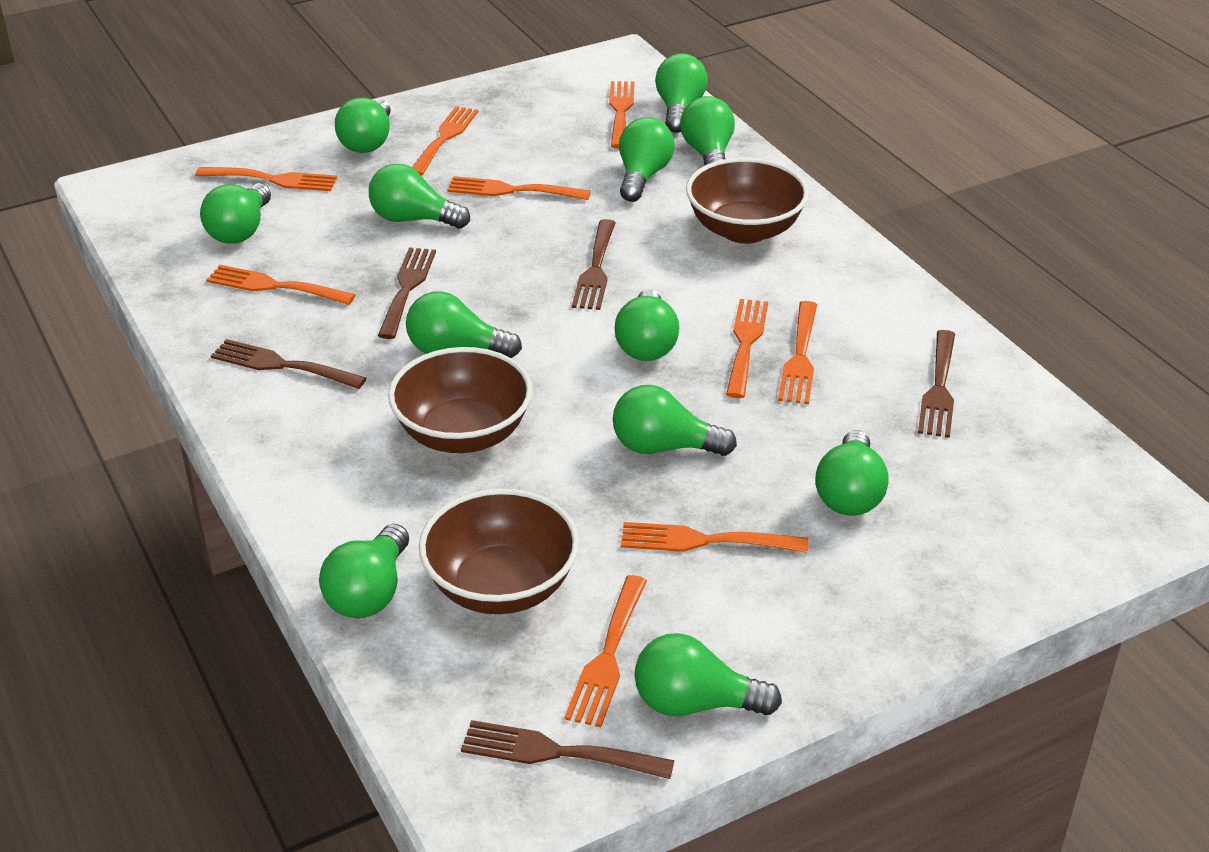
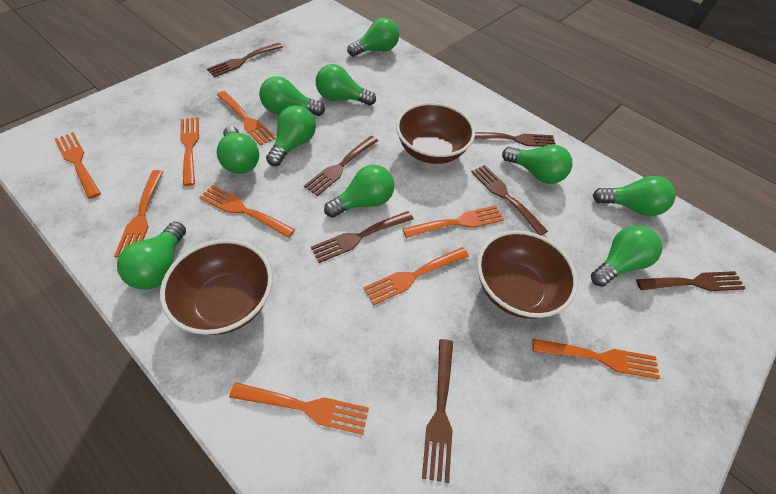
brown fork: [211,339,367,389] [378,248,436,339] [461,720,675,779] [572,219,616,310] [918,330,955,438] = 5 -> [207,43,283,77] [304,136,378,196] [311,211,413,263] [422,339,453,483] [471,165,548,236] [474,132,555,147] [636,271,746,291] = 7
green light bulb: [200,183,271,244] [319,524,409,618] [335,98,391,153] [369,164,470,228] [406,291,522,358] [613,385,737,456] [615,289,679,361] [619,117,675,202] [634,633,782,716] [655,53,708,133] [680,96,735,165] [816,430,889,516] = 12 -> [117,222,186,290] [217,126,259,174] [259,76,325,116] [266,105,316,166] [316,64,376,106] [324,165,394,218] [347,17,399,57] [502,145,573,184] [591,226,662,287] [593,176,676,216] = 10

